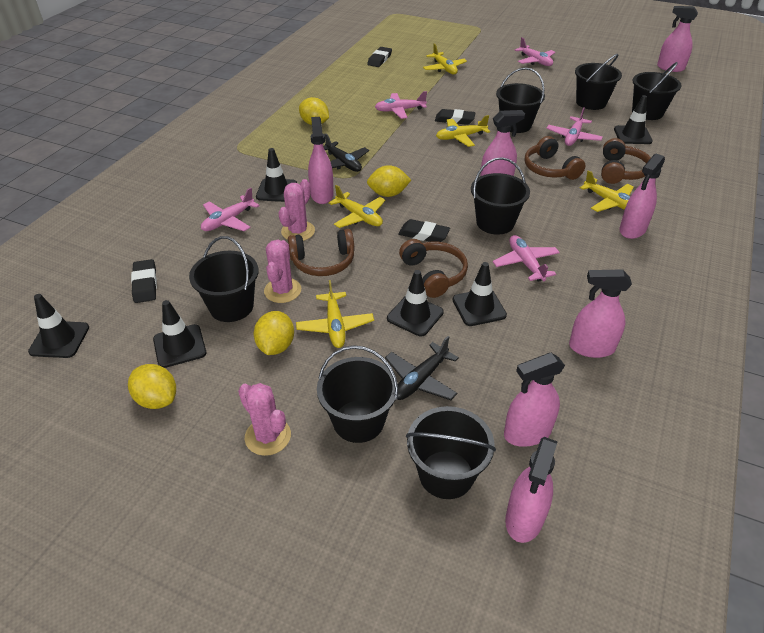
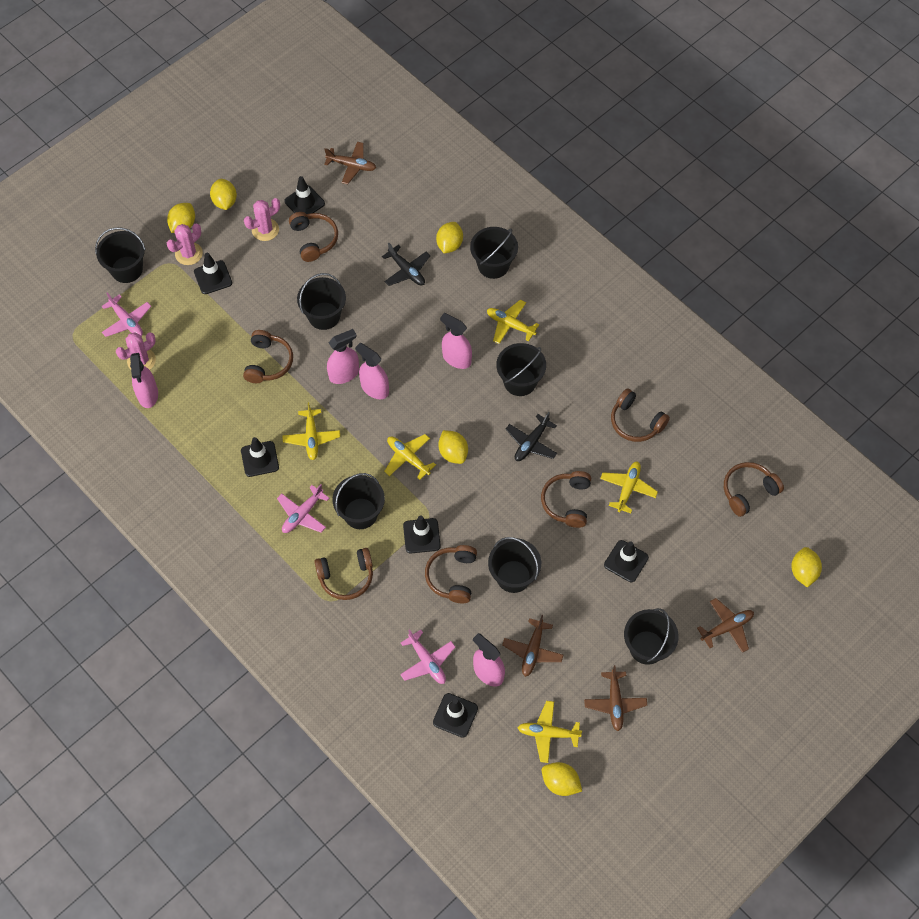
black eraser: [131,259,157,303] [367,47,392,67] [398,219,450,242] [435,109,475,125] = 4 -> none = 0
brown headphones: [288,229,354,276] [399,239,468,298] [525,136,586,180] [601,138,651,184] = 4 -> [243,330,293,383] [289,212,338,262] [315,548,373,600] [425,545,477,603] [541,471,591,528] [611,388,670,442] [724,462,784,517] = 7
brown plane: none = 0 -> [324,142,376,184] [502,615,564,677] [584,665,647,731] [697,598,754,653] = 4
pink plane: [201,188,260,231] [375,91,427,119] [493,235,560,282] [515,37,556,66] [546,107,603,146] = 5 -> [101,292,151,337] [277,484,329,533] [400,629,455,684] = 3
pink spray bottle: [308,117,334,204] [480,110,525,176] [504,353,565,447] [505,437,558,543] [569,269,632,358] [619,154,665,239] [657,6,698,72] = 7 -> [130,353,158,408] [327,329,359,384] [355,343,389,399] [440,313,472,369] [473,633,505,687] = 5
yellow lemon: [128,364,176,409] [254,311,294,355] [299,97,329,125] [367,165,411,197] = 4 -> [167,203,195,233] [210,179,237,210] [436,222,463,254] [438,430,468,464] [542,762,582,796] [791,547,822,588] = 6

